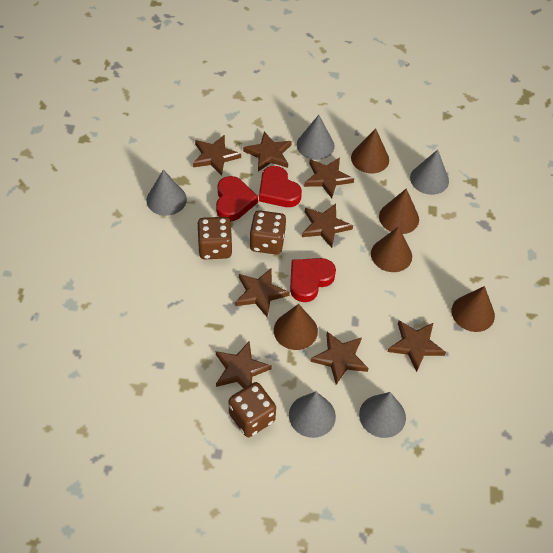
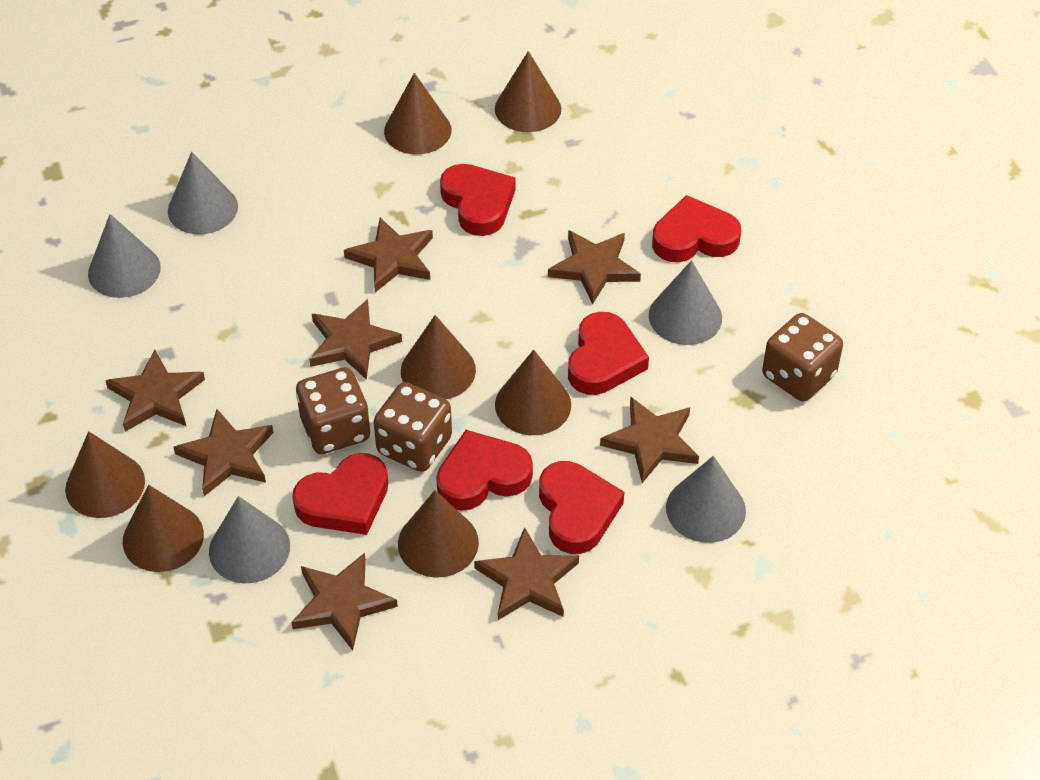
brown cone: [274,304,318,350] [351,128,389,173] [371,226,412,272] [379,189,419,234] [452,286,495,332] = 5 -> [65,431,145,518] [123,485,204,572] [384,73,451,154] [398,490,479,578] [401,315,476,399] [495,51,561,132] [495,350,571,435] = 7
red heart: [216,176,258,221] [259,166,302,207] [290,258,336,302] = 3 -> [292,453,388,535] [436,430,533,511] [440,164,516,236] [539,461,624,554] [568,312,649,395] [652,195,741,262] = 6

